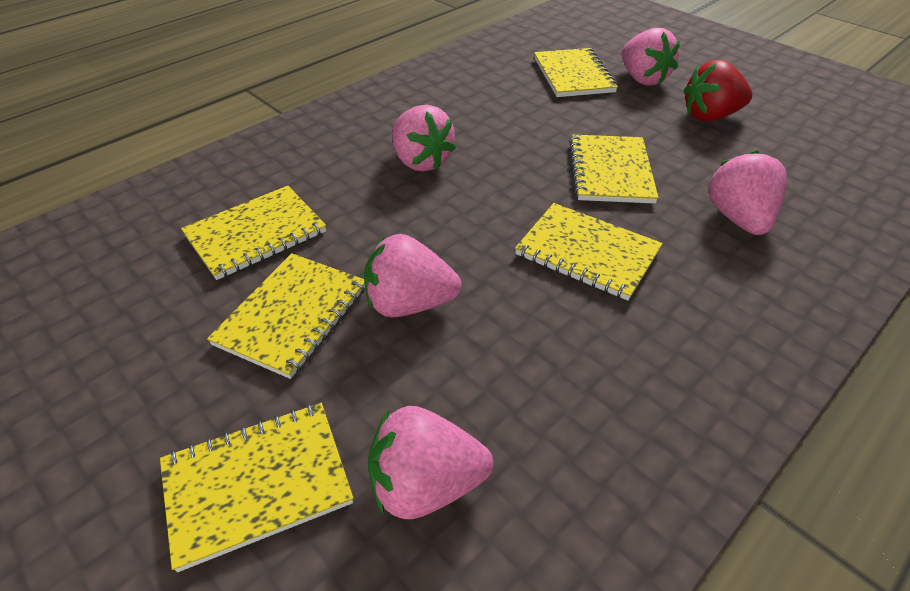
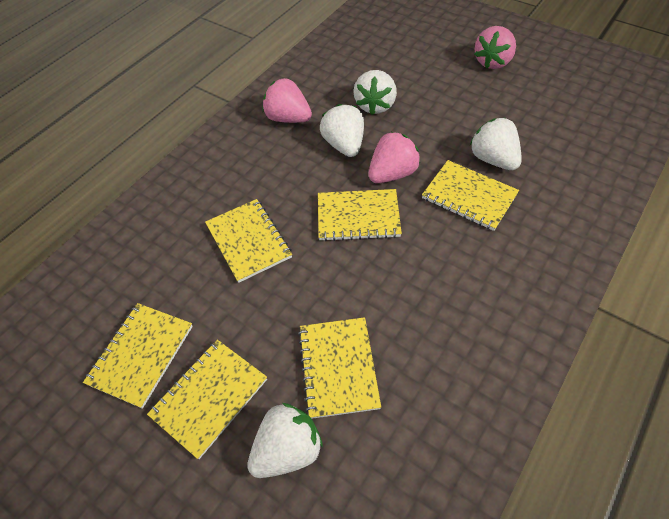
pink strawberry: [364,234,462,317] [368,406,493,519] [392,105,456,172] [622,28,680,86] [708,150,787,235] = 5 -> [262,78,312,123] [369,131,420,183] [474,26,516,69] = 3
red strawberry: [684,60,752,122] = 1 -> none = 0
white strawberry: none = 0 -> [247,403,323,478] [320,104,364,157] [353,70,397,115] [470,118,522,170] = 4

